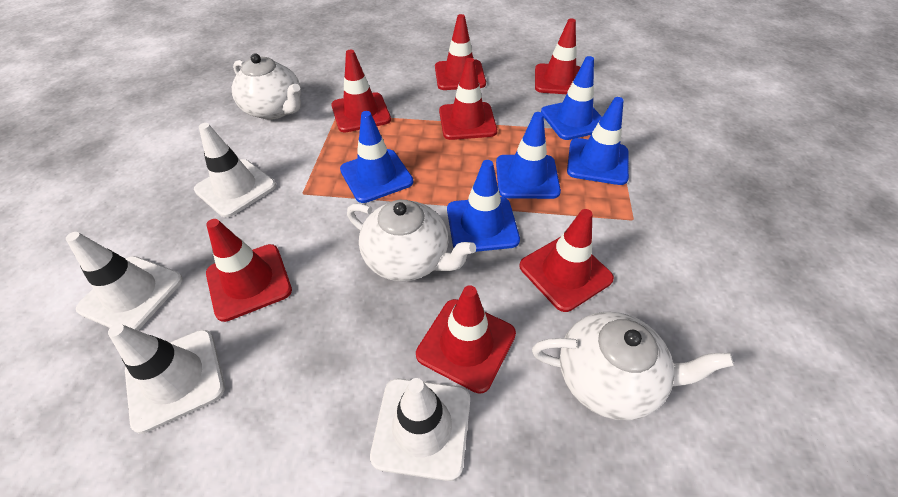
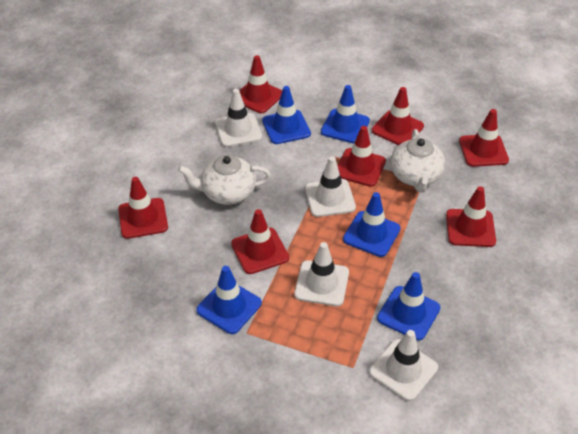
white teapot: [232,54,301,120] [347,200,476,281] [532,312,734,420] = 3 -> [178,155,271,205] [390,129,445,192] = 2

